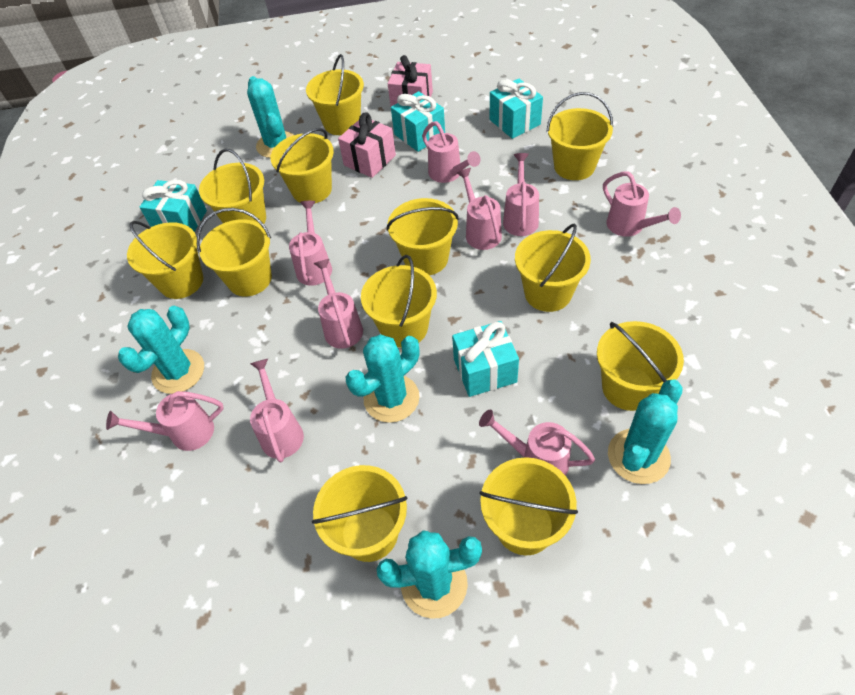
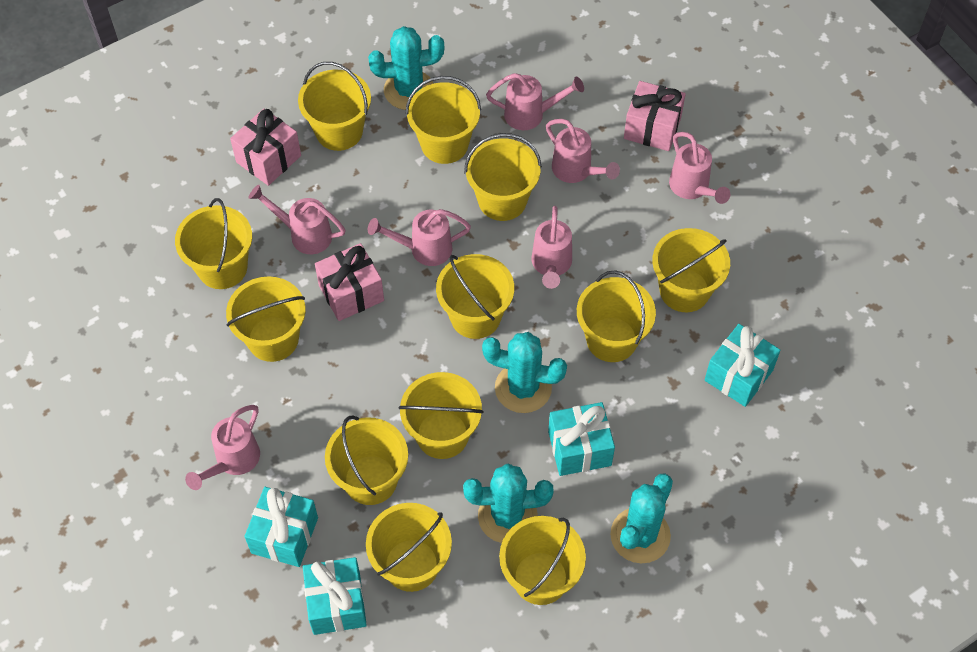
pink gift: [338,112,396,178] [388,55,433,106] = 2 -> [230,109,301,186] [315,243,384,321] [624,81,686,151] = 3
pink watering can: [106,391,224,451] [250,359,304,463] [289,201,332,286] [313,259,363,349] [422,121,481,183] [457,168,502,250] [479,409,595,476] [503,153,539,236] [603,172,681,237] = 9 -> [185,405,260,490] [249,185,346,254] [368,209,471,266] [486,73,584,130] [531,206,572,289] [546,119,620,183] [669,132,730,204] = 7
turquoise cactus: [118,306,204,394] [247,76,294,158] [346,334,420,423] [376,530,482,619] [608,380,683,484] = 5 -> [368,26,444,110] [463,463,554,543] [482,332,567,413] [610,474,673,564] = 4

